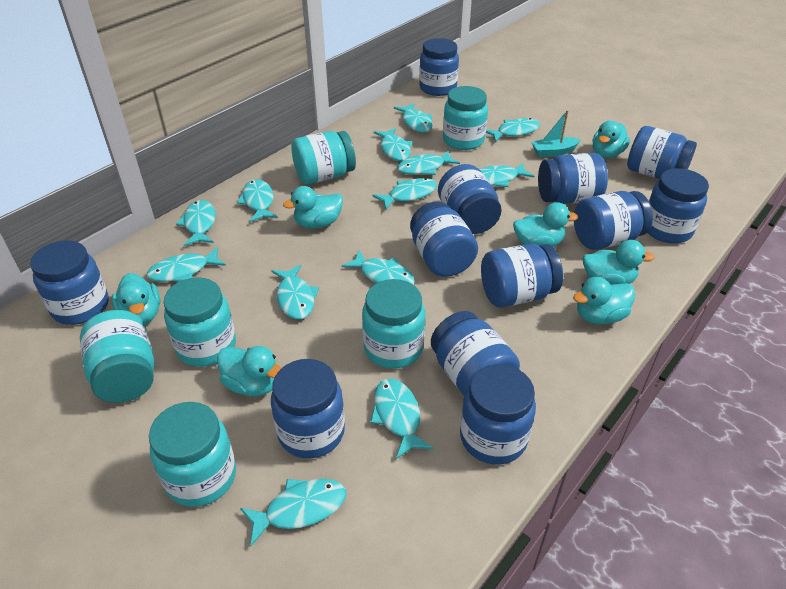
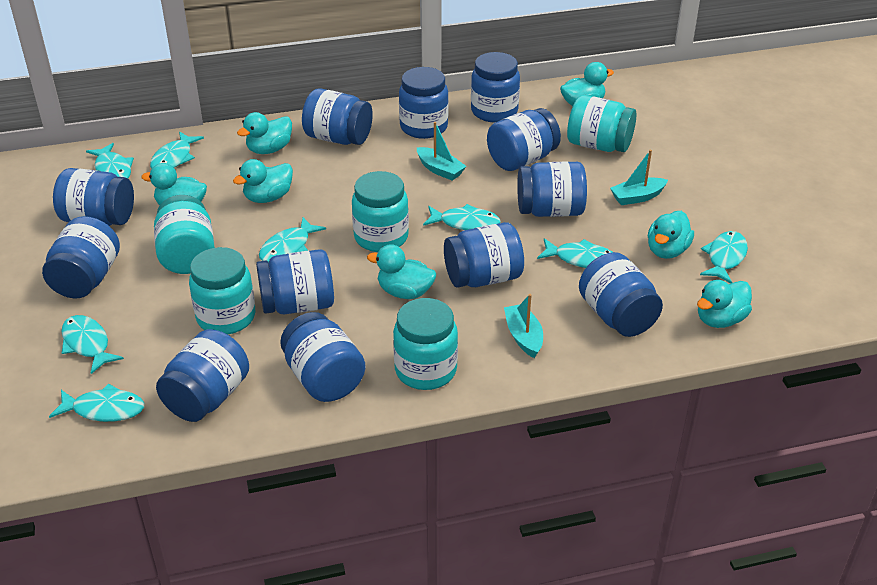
turquoise boat: [531,110,581,157] = 1 -> [417,122,466,180] [504,294,543,358] [610,150,668,205] = 3
turquoise fish: [146,247,226,282] [176,200,216,246] [237,179,278,222] [240,479,346,546] [271,265,319,319] [342,250,415,284] [370,379,434,459] [372,178,437,209] [373,128,412,161] [394,103,433,133] [397,150,460,175] [479,163,534,187] [486,118,540,142] = 13 -> [49,384,144,422] [61,315,124,374] [86,143,134,178] [150,131,204,169] [259,217,326,263] [423,204,501,230] [537,238,612,268] [700,231,748,283] = 8
turquoise jar: [80,310,154,403] [149,402,236,507] [163,277,236,367] [291,131,356,184] [362,279,425,369] [443,86,488,150] = 6 -> [154,195,215,274] [189,247,255,335] [352,171,409,252] [393,298,458,390] [567,95,636,152] = 5

